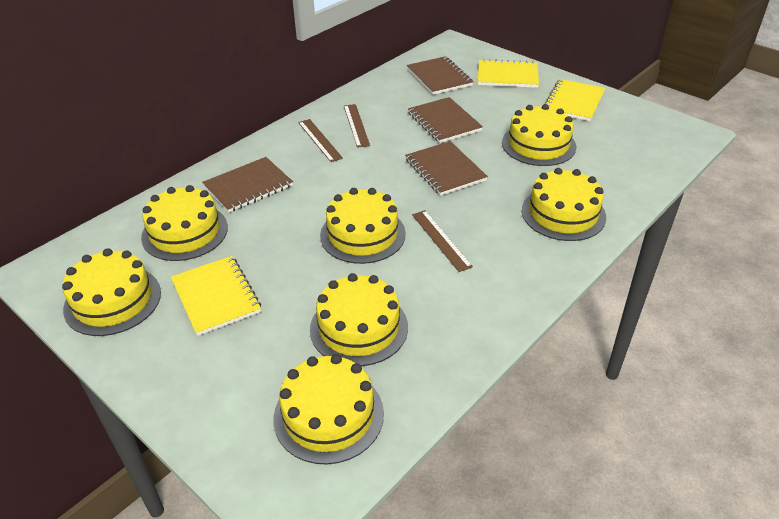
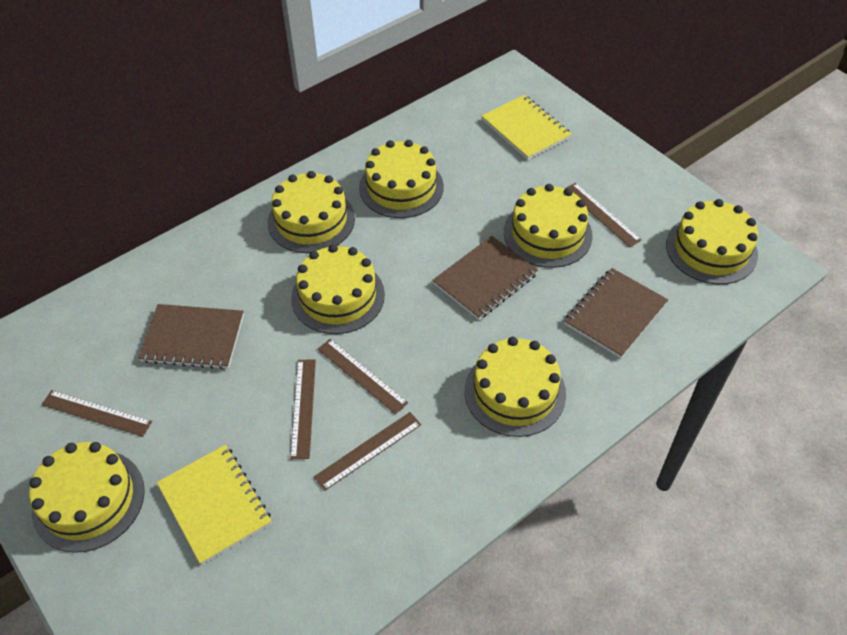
brown notebook: [202,157,293,213] [405,141,488,196] [407,56,473,95] [408,97,483,143] = 4 -> [138,304,244,370] [433,236,538,320] [564,268,668,358] = 3
brown ruler: [298,119,343,162] [344,104,370,148] [412,210,473,272] = 3 -> [42,390,152,437] [290,359,316,459] [314,412,421,491] [317,339,408,415] [565,183,642,247] = 5
yellow notebook: [171,256,261,336] [478,59,539,88] [545,79,605,121] = 3 -> [157,445,272,565] [481,95,572,160] = 2

